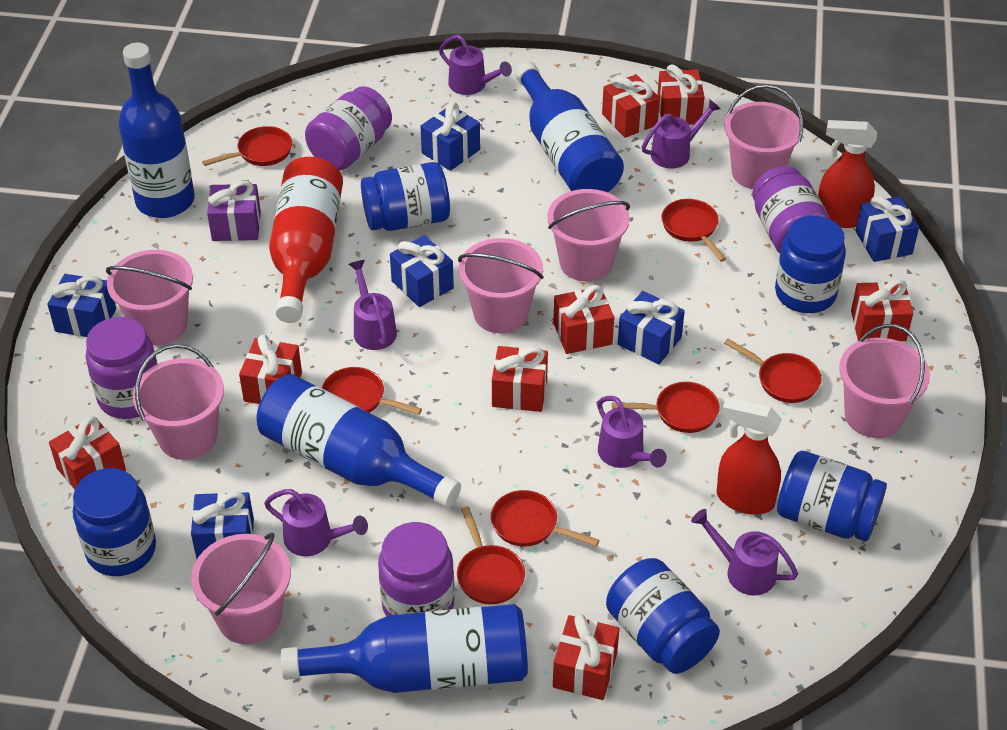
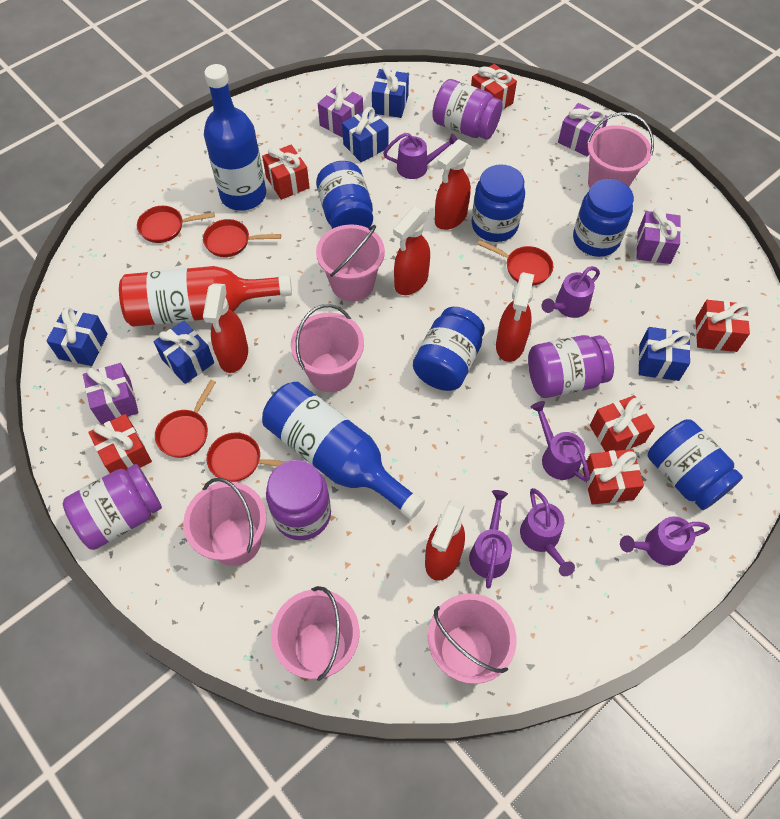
blue bottle: [119,42,195,218] [256,374,461,508] [281,604,528,693] [515,61,624,193] = 4 -> [204,64,266,211] [262,382,425,519] = 2
blue gift: [47,274,116,337] [191,491,254,559] [390,235,454,307] [420,102,480,171] [618,291,685,364] [856,196,919,262] = 6 -> [47,307,108,366] [153,321,214,384] [342,107,389,162] [372,65,409,118] [638,327,691,381] = 5
pink bucket: [106,250,193,346] [133,344,224,460] [191,532,291,644] [458,238,543,333] [547,189,630,282] [724,85,803,189] [839,324,930,438] = 7 -> [183,477,267,566] [271,586,359,681] [291,304,364,392] [316,224,385,302] [428,593,516,684] [587,112,654,188] = 6
purple gift: [207,180,261,241] = 1 -> [83,363,138,424] [318,82,363,138] [558,103,608,157] [636,208,681,264] = 4
red gift: [49,416,126,489] [239,334,302,404] [492,346,548,412] [553,285,614,354] [553,614,619,700] [602,74,660,138] [657,64,705,125] [851,279,913,341] = 8 -> [88,414,152,473] [262,145,310,200] [471,64,517,110] [583,449,644,505] [590,395,655,452] [695,300,750,352] = 6
red pan: [202,126,292,166] [322,367,422,415] [457,506,525,605] [491,490,599,547] [612,382,720,433] [662,199,726,262] [724,339,822,403] = 7 -> [137,206,215,243] [155,380,216,458] [203,219,281,257] [207,432,285,482] [477,240,553,286] = 5
red spray bottle: [716,397,782,515] [818,120,877,228] = 2 -> [203,283,248,373] [393,206,430,295] [425,499,465,581] [435,139,472,230] [496,272,534,362] = 5

